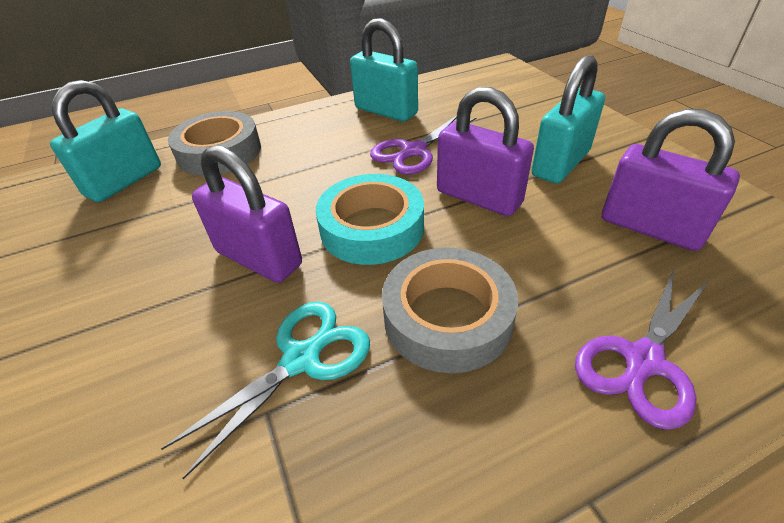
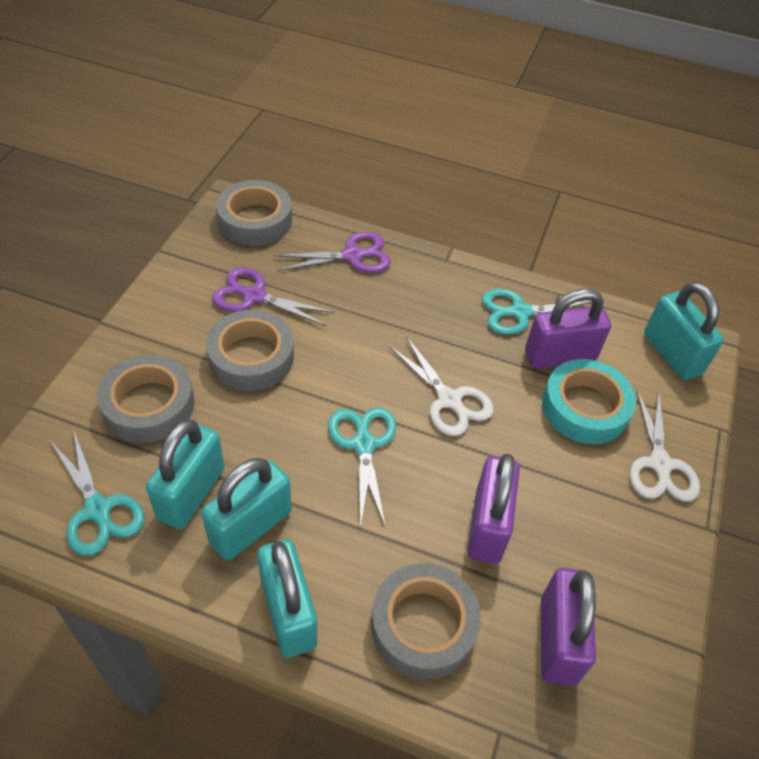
grey tape: [168,111,261,176] [382,247,518,373] = 2 -> [97,355,195,443] [206,310,294,391] [216,180,292,246] [371,563,481,679] = 4
turquoise padlock: [50,80,161,202] [350,18,418,122] [532,55,605,184] = 3 -> [146,419,225,529] [201,458,292,561] [257,539,317,658] [644,282,724,380] = 4
turquoise scissors: [161,302,370,479] = 1 -> [51,432,144,556] [328,407,396,528] [482,289,592,335] = 3
white scissors: none = 0 -> [389,336,493,436] [630,388,700,502] = 2

